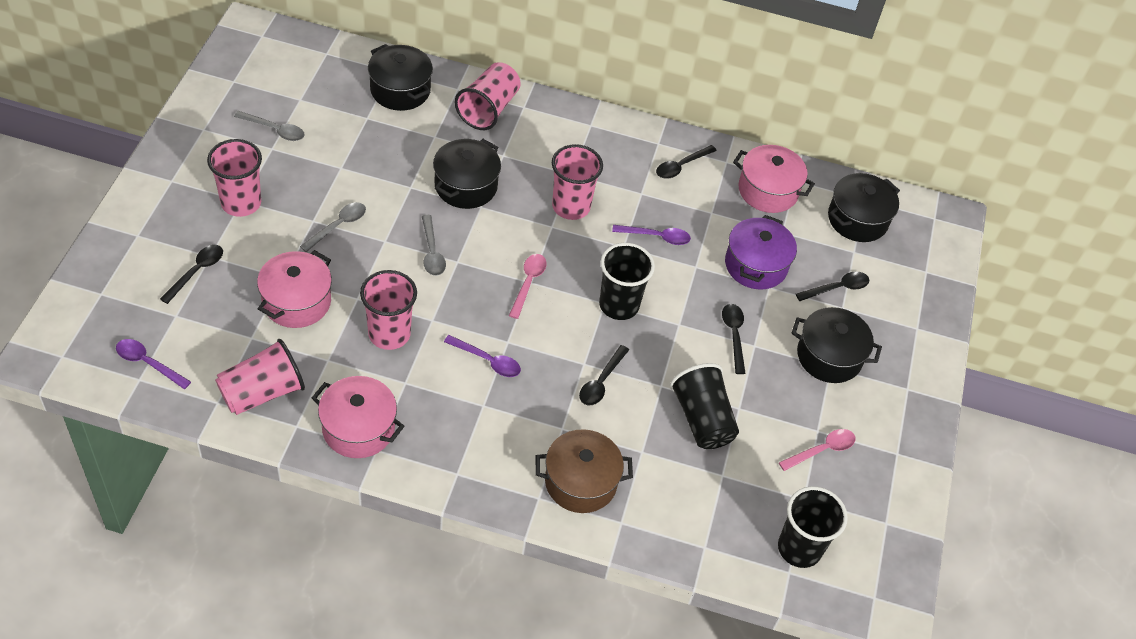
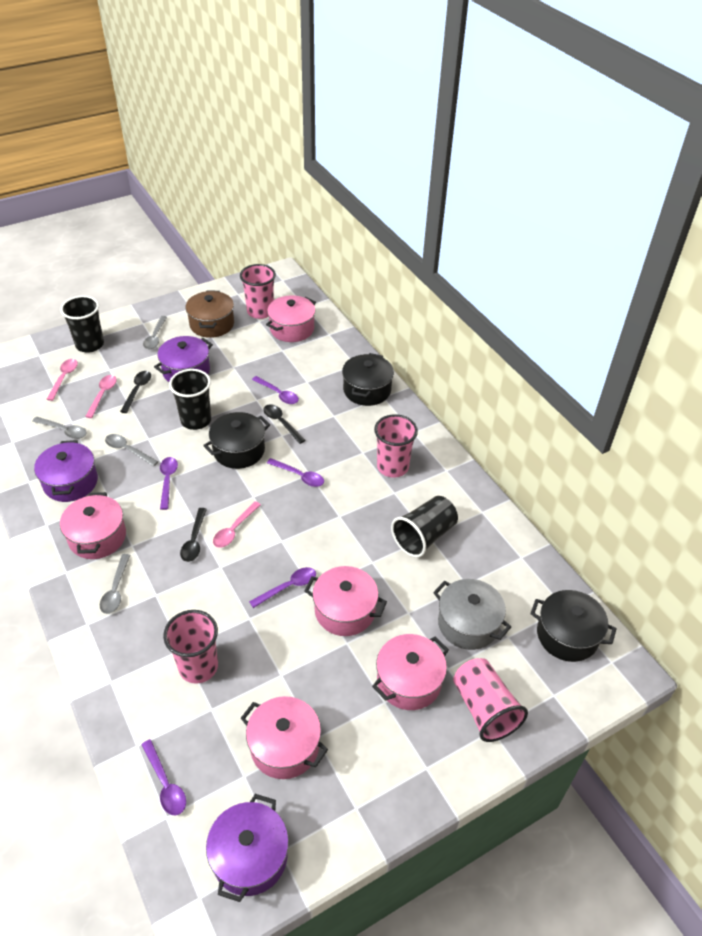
black pot: [368,44,433,111] [433,139,501,209] [791,307,882,383] [828,173,900,242] = 4 -> [203,412,270,469] [342,353,394,406] [530,590,617,662] = 3
black spoon: [160,245,223,304] [579,345,629,405] [656,145,717,179] [722,304,746,374] [796,272,869,301] = 5 -> [120,371,151,413] [180,508,207,562] [263,404,305,444] = 3
grey pot: none = 0 -> [433,579,511,650] = 1
grey spoon: [234,111,304,141] [300,202,366,252] [422,215,446,276] = 3 -> [32,417,87,439] [100,554,130,614] [105,434,158,467] [143,316,167,349] = 4
pink cup: [207,139,262,217] [215,339,305,415] [360,270,417,350] [455,62,521,130] [552,144,603,220] = 5 -> [163,610,218,684] [240,264,276,319] [374,414,418,477] [453,658,528,742] = 4
pink pot: [257,250,332,328] [312,376,404,458] [733,145,815,213] = 3 -> [60,492,126,559] [241,696,328,779] [266,295,316,342] [304,566,387,636] [372,634,449,710] = 5
pink spoon: [509,254,547,319] [779,429,855,471] = 2 -> [47,359,78,401] [85,375,117,418] [213,501,261,548] = 3
purple pot: [725,215,797,290] = 1 -> [34,440,98,502] [154,336,213,382] [206,794,289,902] = 3
purple spoon: [116,339,191,389] [444,335,521,377] [612,225,691,245] = 3 -> [141,739,186,815] [160,457,178,510] [249,567,316,608] [252,376,299,404] [267,458,324,487] = 5

